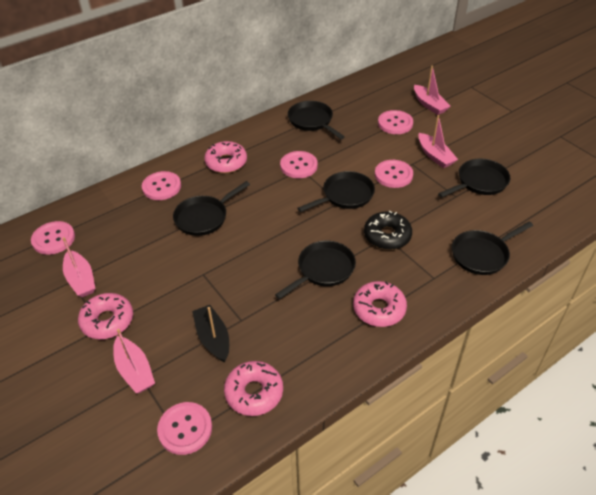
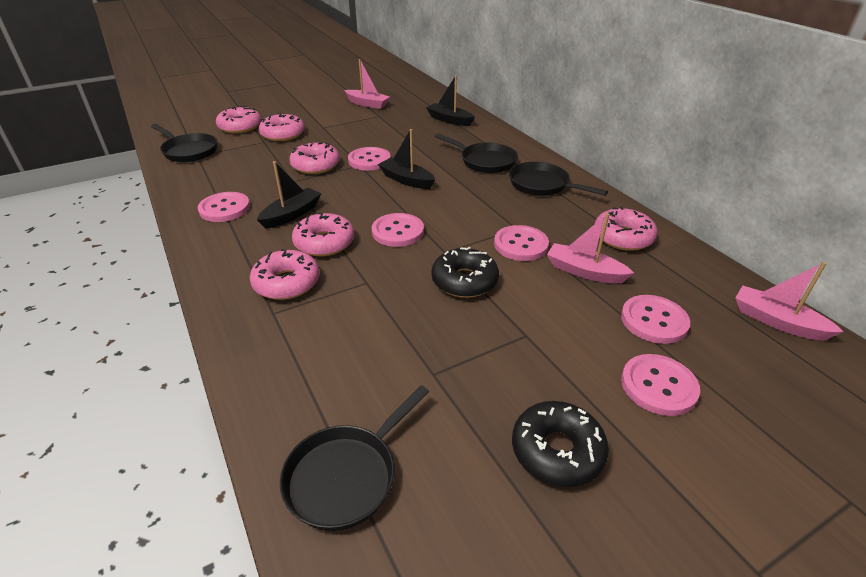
black boat: [192,305,229,362] = 1 -> [257,161,321,229] [378,129,435,189] [426,75,475,126] = 3
black donut: [364,211,412,250] = 1 -> [431,247,499,298] [512,401,609,487] = 2
black pan: [173,181,250,236] [275,241,356,299] [288,101,345,139] [298,171,375,212] [438,159,510,197] [452,221,533,275] = 6 -> [151,124,217,162] [280,385,429,531] [435,133,518,173] [509,162,608,196] = 4
pink boat: [62,237,95,297] [113,329,155,393] [414,66,451,115] [418,115,458,168] = 4 -> [344,59,390,109] [547,213,634,283] [735,262,844,341] = 3
pink donut: [78,293,133,339] [204,141,247,173] [224,361,283,416] [353,281,407,327] = 4 -> [216,106,261,133] [250,249,320,300] [259,113,305,141] [289,142,340,174] [292,212,354,256] [595,207,658,251] = 6

